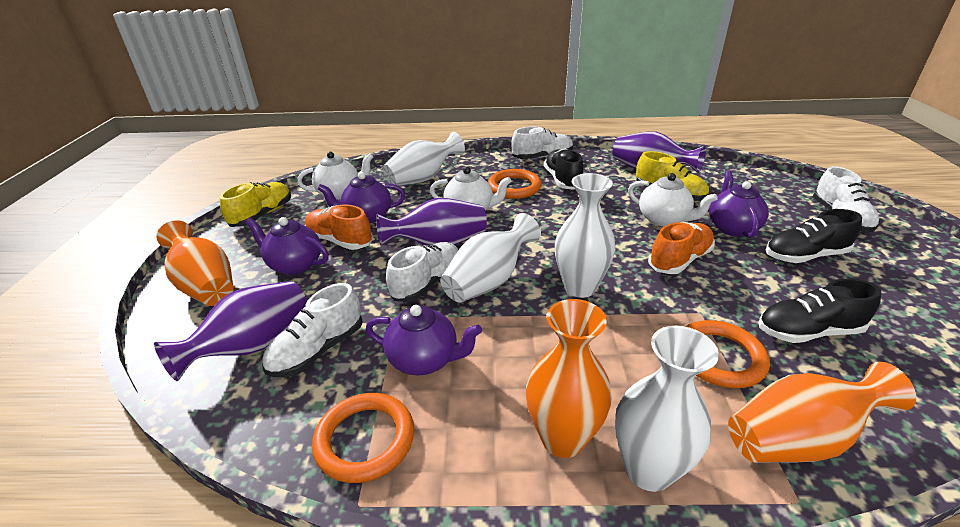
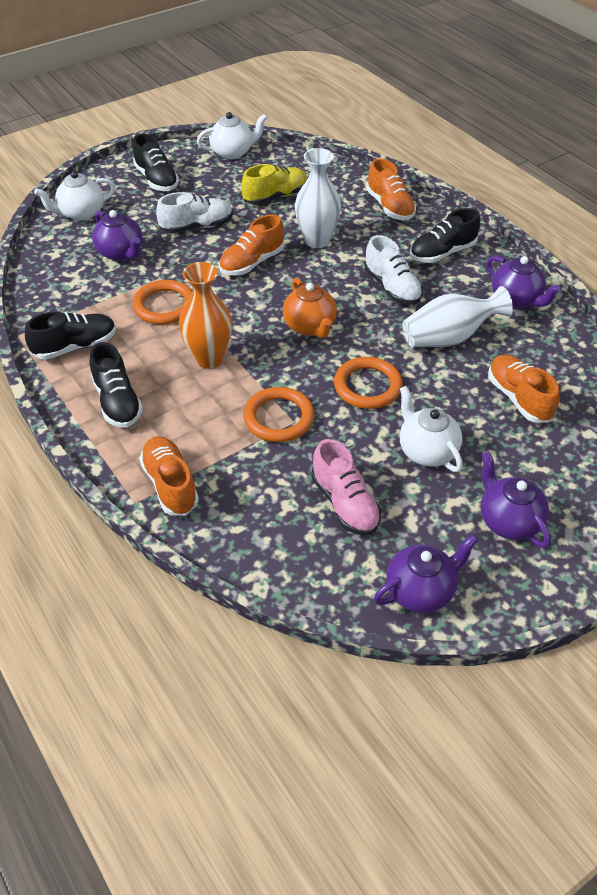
black shoe: [544,149,583,190] [758,278,881,343] [766,209,862,263] = 3 -> [25,311,116,360] [90,342,143,427] [133,133,179,191] [410,208,480,263] = 4
orange shoe: [305,204,373,250] [648,222,715,274] = 2 -> [139,436,199,516] [219,214,284,276] [366,158,416,220] [488,354,560,423] = 4
orange teapot: none = 0 -> [283,278,337,338] = 1
orange vase: [156,220,234,306] [526,299,612,458] [728,362,916,463] = 3 -> [179,262,232,369] = 1
pink shoe: none = 0 -> [311,439,381,535] = 1
purple vase: [154,281,307,381] [376,198,487,246] [613,132,706,173] = 3 -> none = 0
white shoe: [262,283,363,377] [386,242,458,302] [511,127,573,159] [813,166,880,233] = 4 -> [156,192,233,233] [364,235,423,305] = 2
white vase: [383,132,465,186] [440,213,541,303] [555,173,615,298] [615,326,719,492] = 4 -> [295,148,341,248] [402,286,513,347] = 2
yellow shoe: [220,182,291,227] [636,151,709,201] = 2 -> [241,164,308,205] = 1

